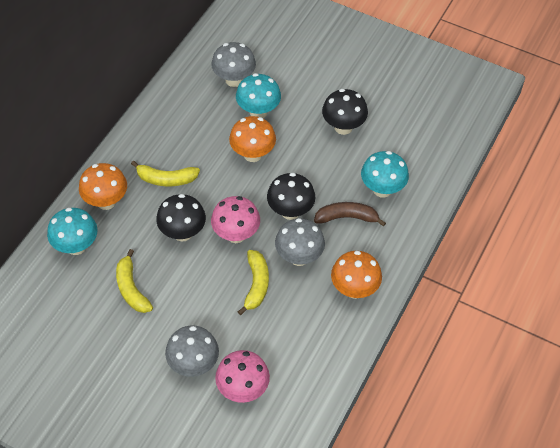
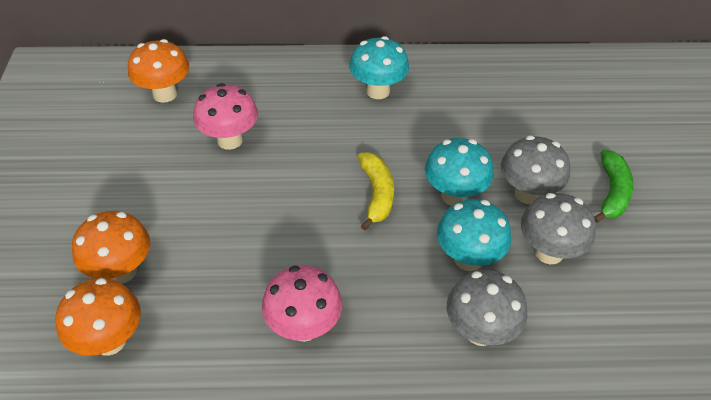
black mushroom: [156,194,206,241] [267,173,316,220] [322,89,368,135] = 3 -> none = 0
brown banana: [314,202,386,227] = 1 -> none = 0
green banana: none = 0 -> [594,150,634,223] = 1
yellow banana: [116,249,153,313] [131,160,200,186] [238,250,269,315] = 3 -> [358,152,394,230] = 1

